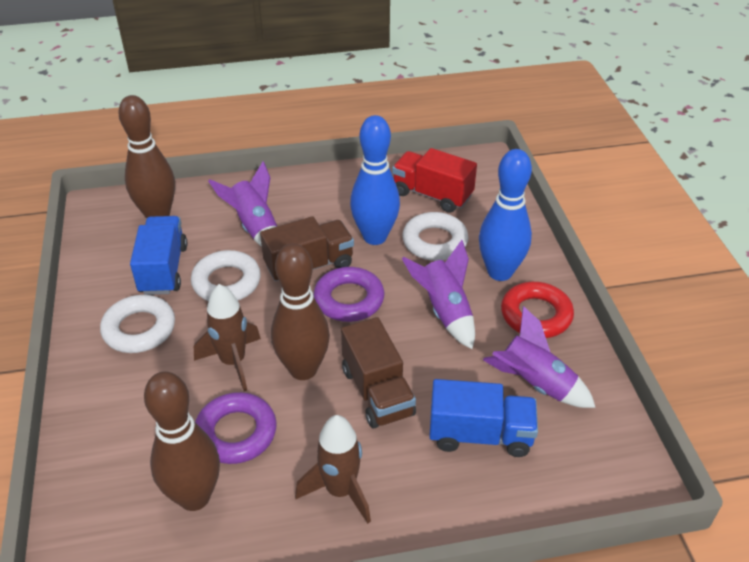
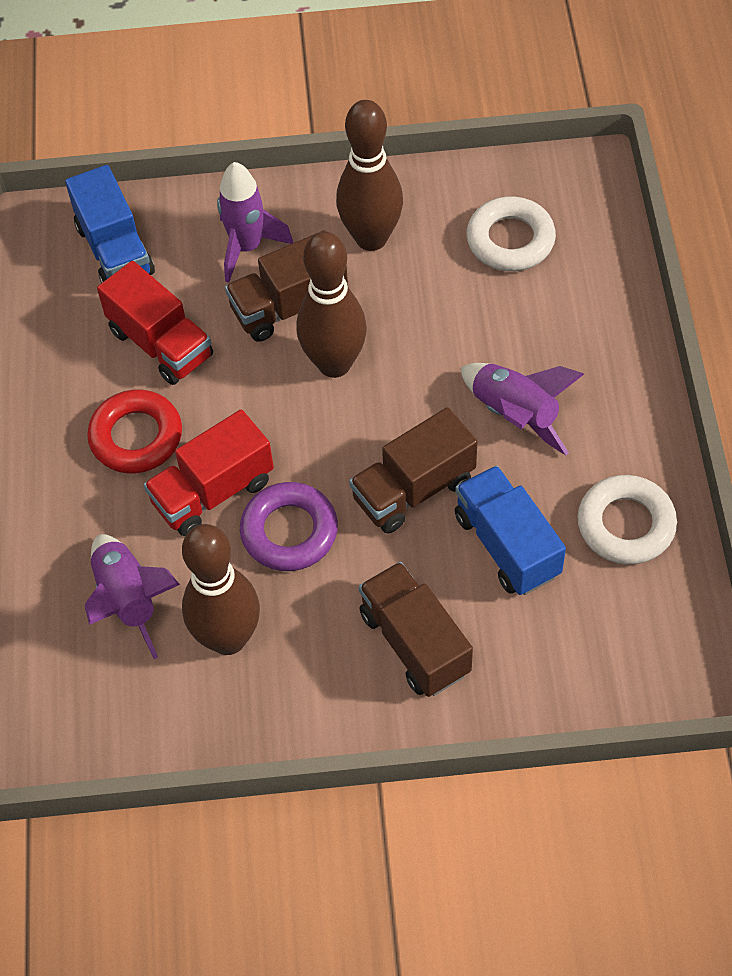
blue bowling pin: [350,115,400,245] [479,149,532,281] = 2 -> none = 0
brown rocket: [194,284,261,391] [295,415,371,524] = 2 -> none = 0
brown truck: [260,216,354,281] [341,317,416,429] = 2 -> [225,230,348,342] [349,407,477,533] [359,562,473,697] = 3
purple ring: [195,392,277,464] [314,267,384,322] = 2 -> [240,482,338,571] = 1
red truck: [392,148,477,213] = 1 -> [97,261,213,385] [144,409,274,536] = 2
white ring: [100,295,175,353] [191,250,261,301] [402,212,468,261] = 3 -> [467,196,556,271] [577,475,677,565] = 2

